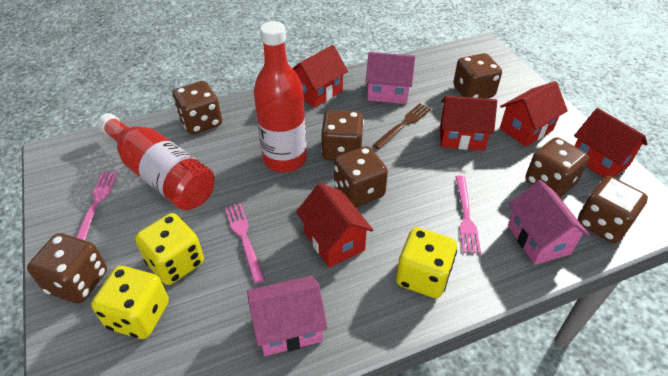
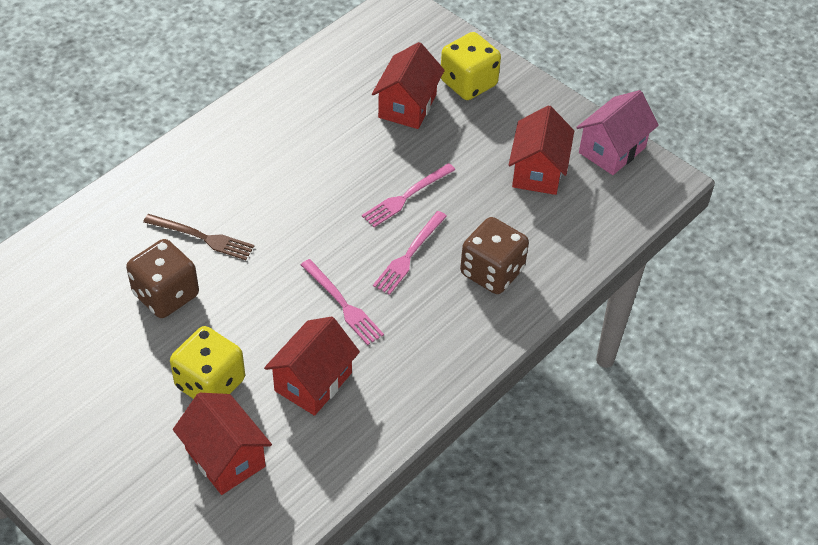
brown dice: [27,233,107,304] [173,81,222,134] [321,110,364,161] [334,146,388,207] [453,53,502,99] [525,137,589,198] [578,176,648,243] = 7 -> [126,239,199,318] [460,217,529,294] = 2
pink house: [247,276,328,356] [366,52,415,104] [508,180,590,265] = 3 -> [576,90,659,175] = 1
red bottle: [97,113,215,210] [254,21,307,172] = 2 -> none = 0
red house: [292,45,348,108] [296,183,373,268] [440,96,497,151] [500,81,568,147] [574,108,648,178] = 5 -> [173,393,272,495] [264,316,360,416] [372,42,445,129] [509,105,574,195] = 4
yellow dice: [91,266,169,339] [135,213,204,285] [396,227,457,298] = 3 -> [170,326,245,399] [441,32,501,100] = 2

